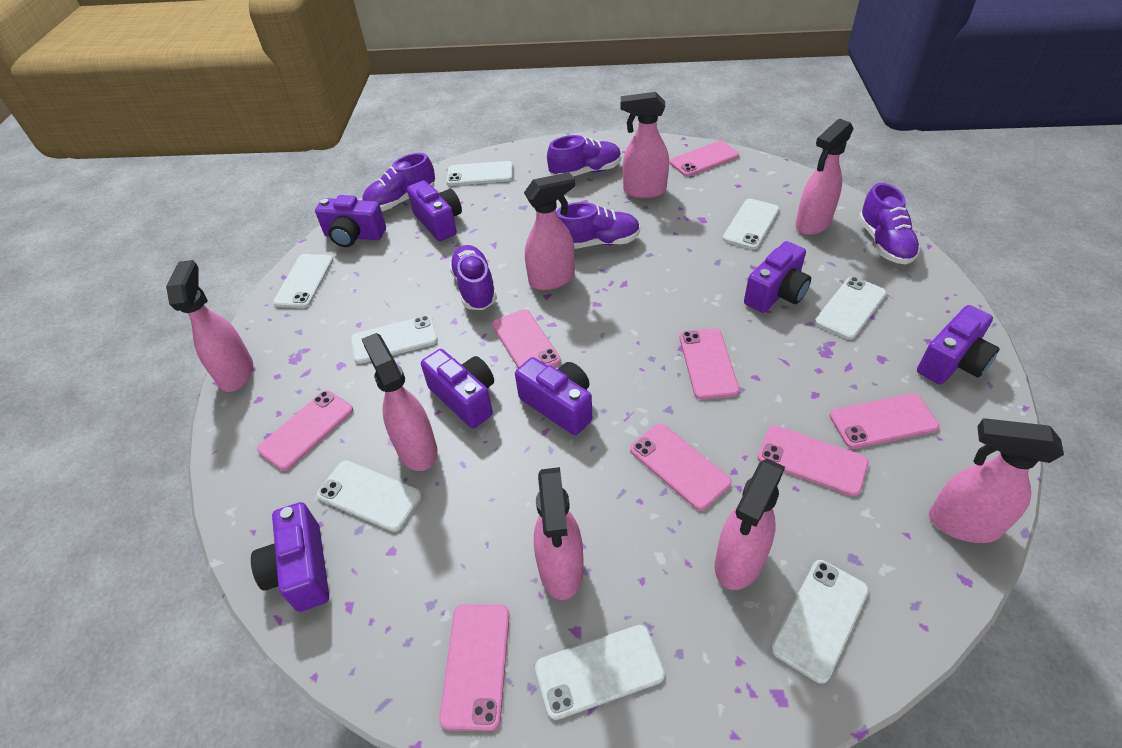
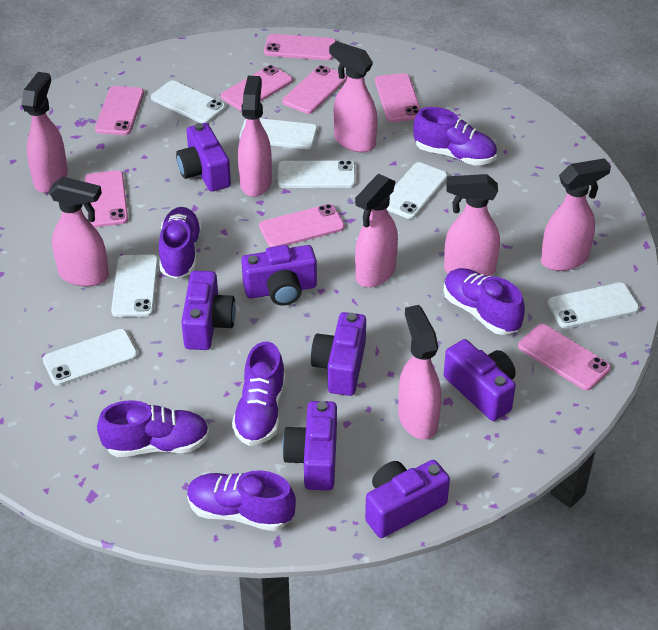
purple shoe: [362,153,435,211] [449,245,497,310] [547,135,621,177] [556,202,640,249] [858,183,921,264] = 5 -> [97,400,210,457] [159,207,202,279] [187,470,296,531] [232,341,286,446] [413,107,497,165] [443,268,525,335] = 6
white phone: [273,254,333,308] [317,460,422,532] [351,315,438,364] [447,161,513,186] [535,625,665,720] [723,199,780,250] [771,560,869,684] [815,277,887,340] = 8 -> [43,329,138,386] [111,255,159,317] [151,80,226,123] [239,118,318,149] [278,160,356,188] [387,162,448,219] [547,283,639,329] = 7

